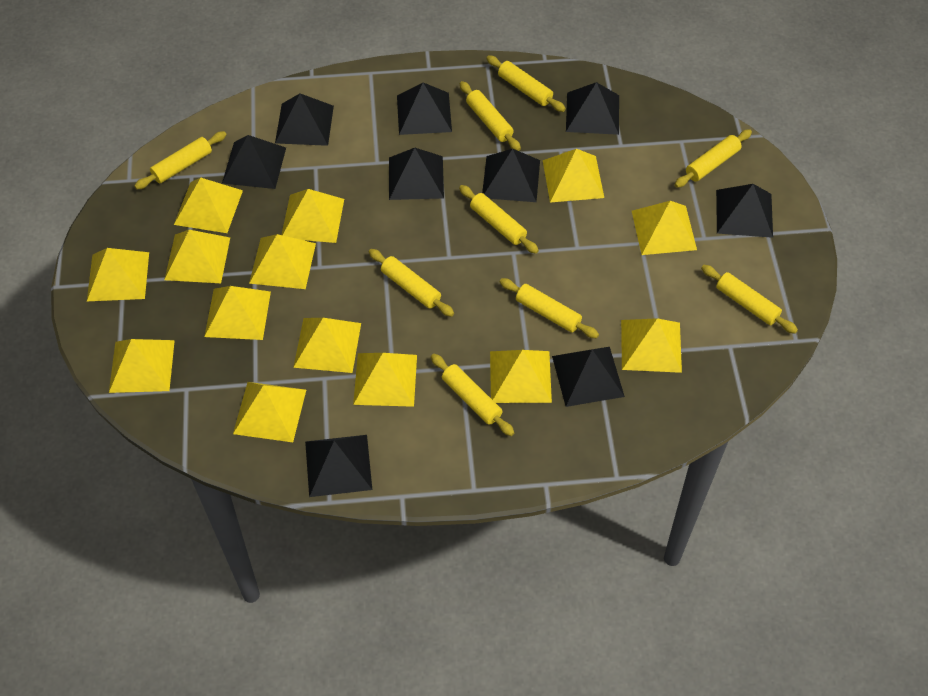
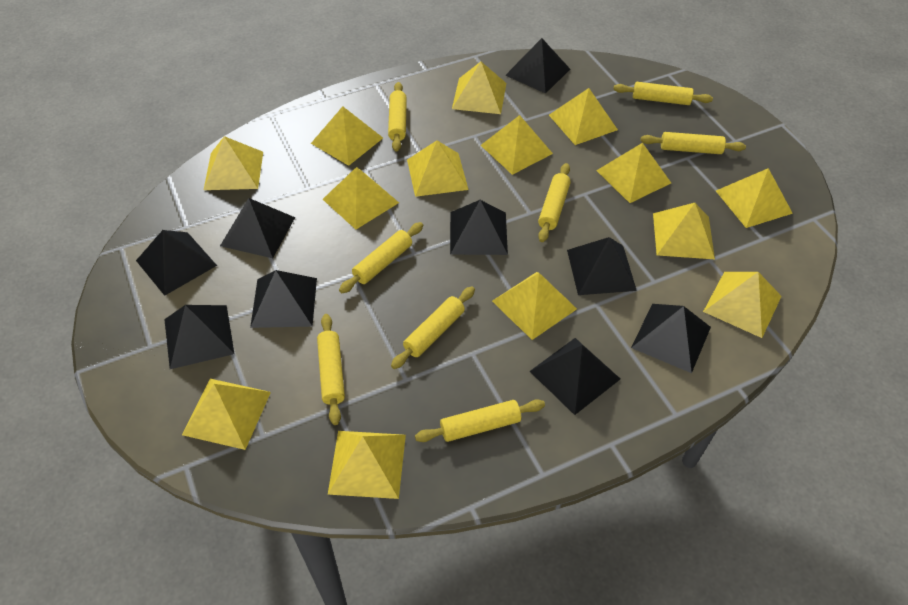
yellow rolling pin: [134,131,226,189] [369,249,454,317] [431,354,514,436] [459,185,539,254] [460,81,521,151] [486,55,566,112] [500,278,599,338] [675,129,752,188] [701,265,798,334] = 9 -> [317,314,345,425] [339,222,423,293] [388,82,407,152] [391,286,475,369] [415,399,545,442] [538,163,571,242] [613,82,713,105] [640,132,746,154] = 8

